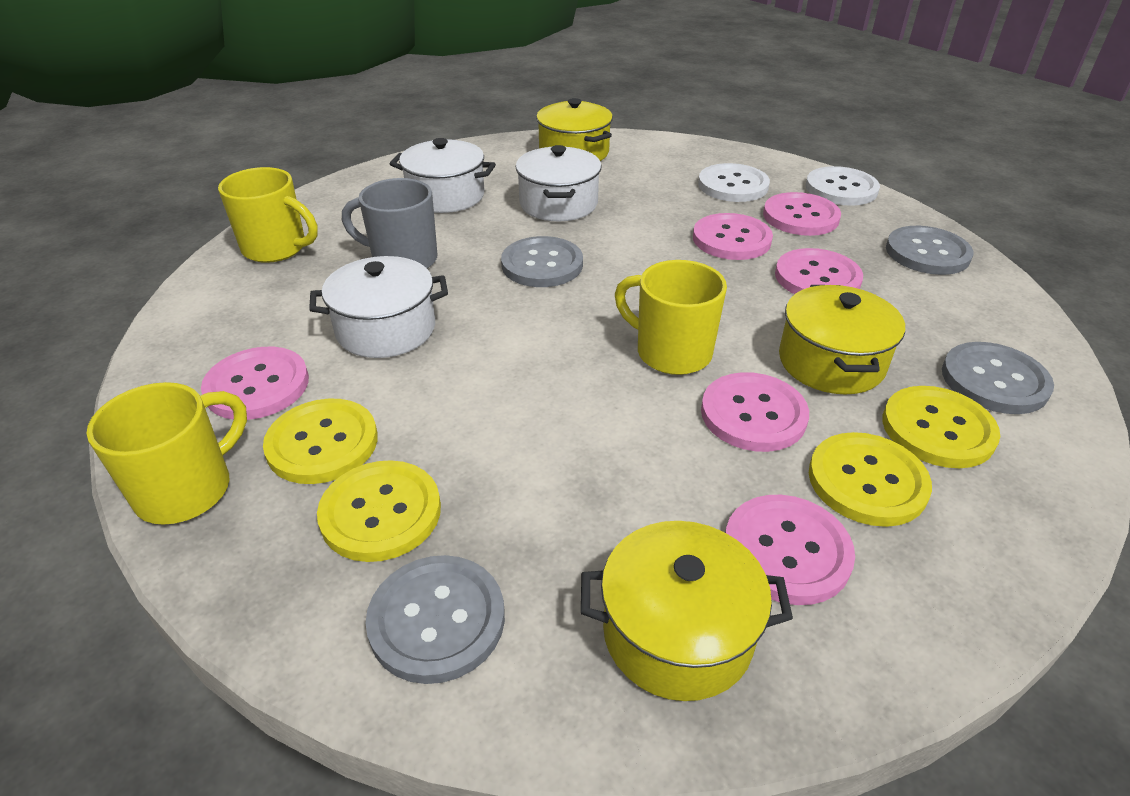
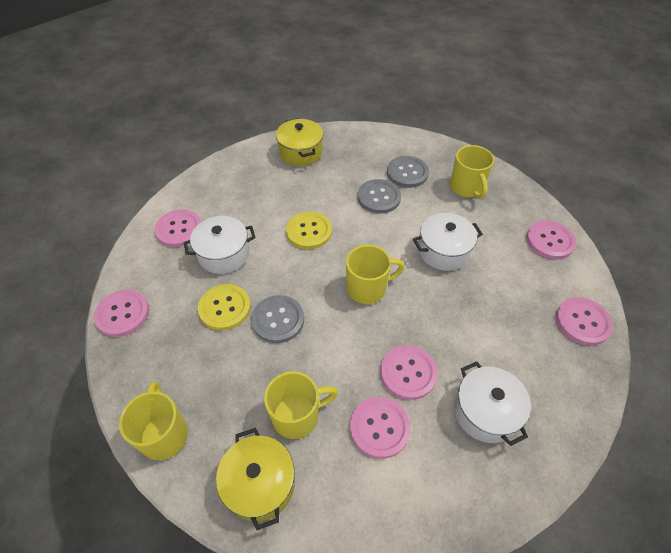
grey button: [366,555,505,684] [501,236,583,287] [886,226,974,275] [942,342,1054,414] = 4 -> [251,295,304,343] [358,179,401,214] [387,156,429,188] = 3
grey mug: [342,178,437,268] = 1 -> none = 0
white button: [698,163,770,202] [806,166,880,206] = 2 -> none = 0
yellow button: [263,399,378,484] [317,460,441,562] [809,432,932,527] [882,386,1000,468] = 4 -> [198,284,251,331] [286,212,332,249] = 2
yellow mug: [87,382,247,525] [218,167,318,263] [615,260,727,375] = 3 -> [119,381,188,461] [264,371,338,439] [346,245,405,304] [450,145,494,199] = 4
yellow pot: [536,98,613,161] [581,521,793,701] [779,285,905,394] = 3 -> [216,428,295,530] [276,118,323,166] = 2

